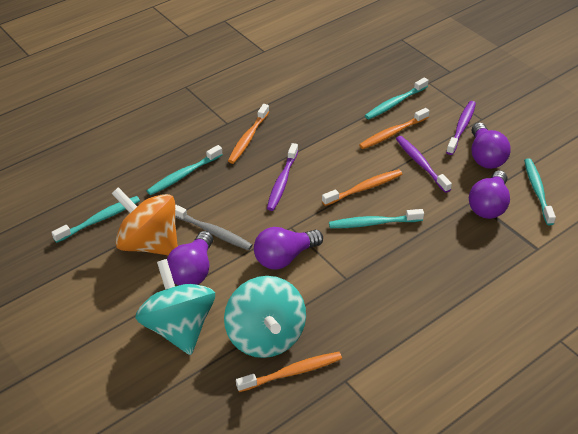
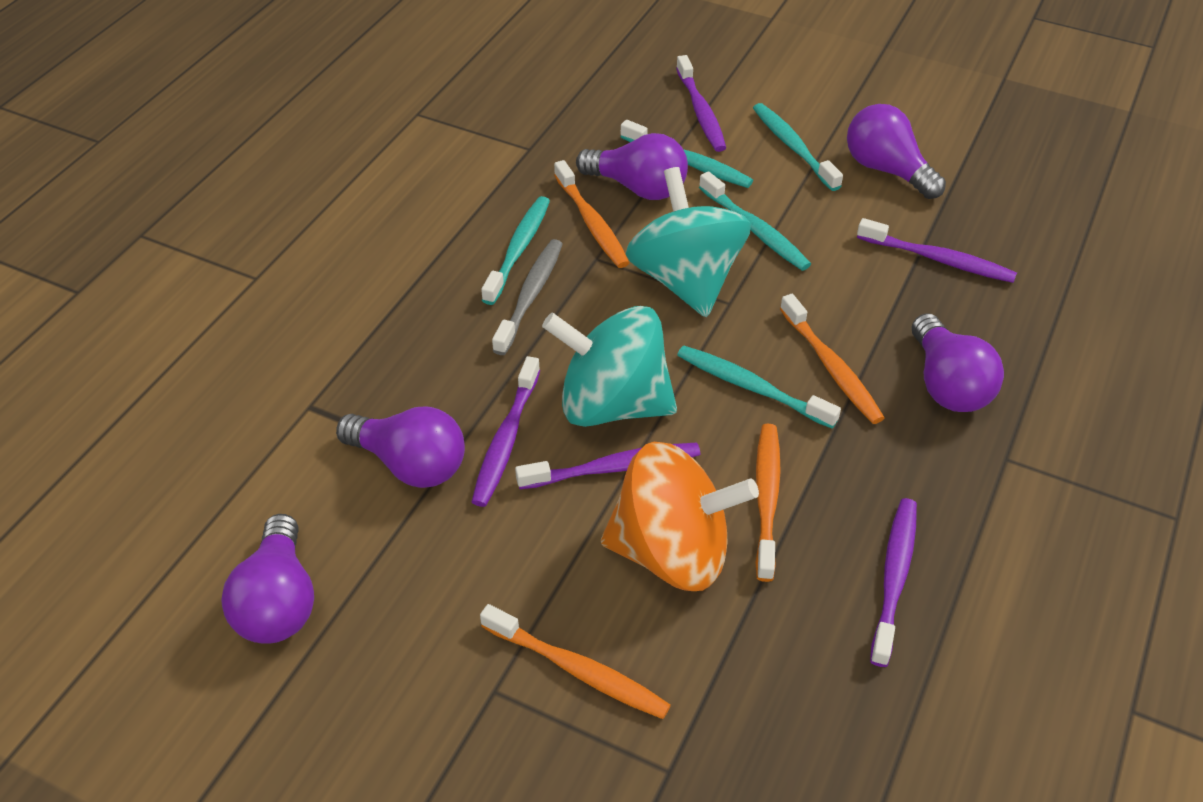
purple light bulb: [167,231,213,286] [254,227,323,270] [469,170,510,219] [472,123,511,169] = 4 -> [221,514,314,644] [336,406,465,488] [576,133,688,200] [847,104,946,199] [912,314,1004,412] = 5
purple toothbrush: [267,143,298,211] [396,136,452,193] [446,101,476,155] = 3 -> [472,356,540,507] [515,442,700,489] [676,55,726,152] [857,218,1017,283] [870,498,917,667] = 5

